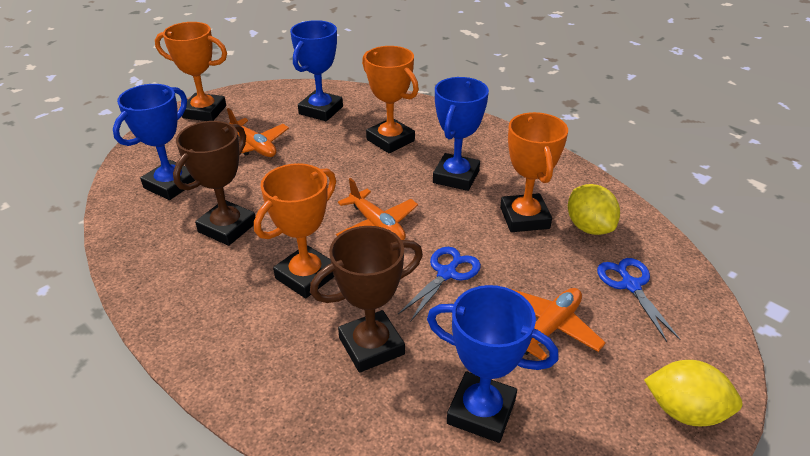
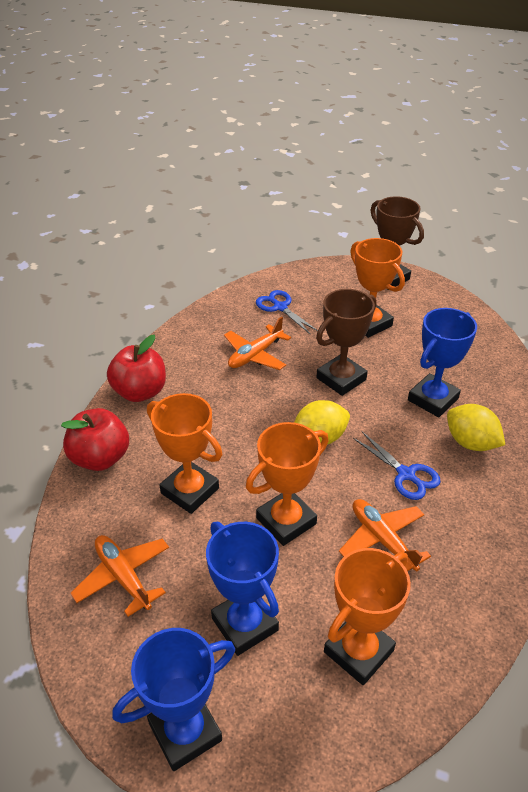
blue trophy: [113,84,195,200] [290,20,343,121] [427,285,559,443] [433,77,489,191] = 4 -> [112,628,235,771] [206,522,279,656] [408,308,477,417] = 3
red apple: none = 0 -> [61,408,129,471] [107,335,166,402] = 2

